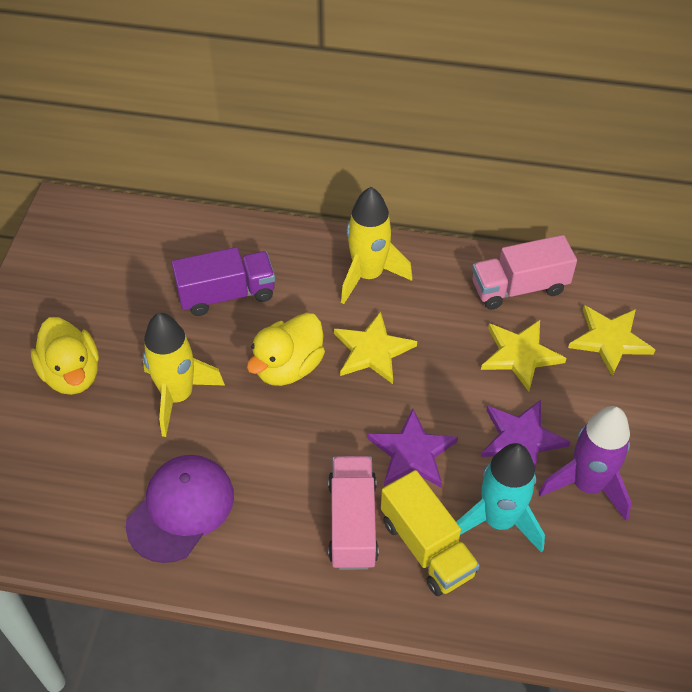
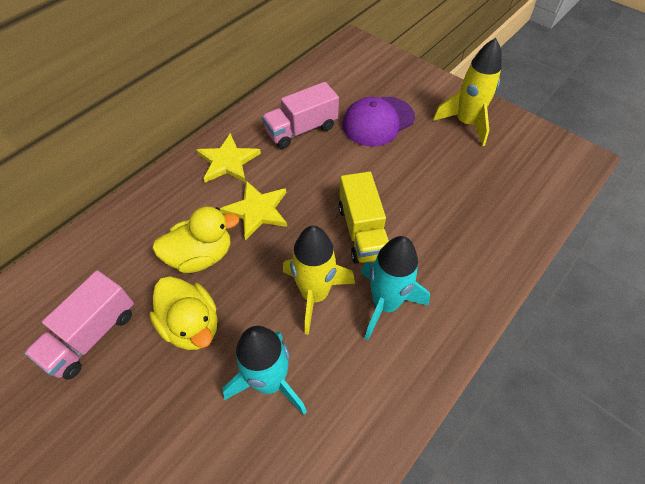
purple rocket: [539,406,631,521] = 1 -> none = 0
purple star: [368,409,458,487] [481,400,570,469] = 2 -> none = 0
purple truck: [172,247,275,316] = 1 -> none = 0
turquoise rocket: [457,443,545,553] = 1 -> [222,326,307,415] [361,236,430,340] = 2
yellow star: [334,311,417,384] [481,320,567,391] [568,305,655,376] = 3 -> [196,133,261,183] [220,181,287,240] = 2

